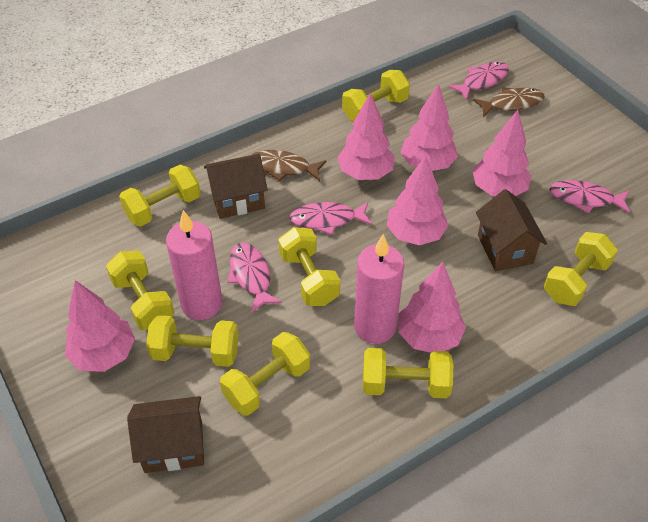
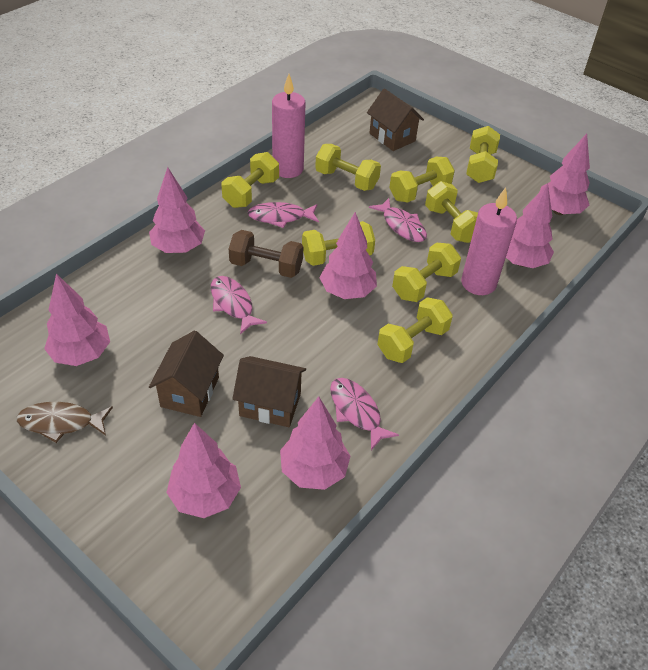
brown dumbbell: none = 0 -> [229,230,303,278] = 1
brown fish: [252,150,327,181] [473,87,545,117] = 2 -> [17,402,113,443] = 1
pink tree: [65,280,135,372] [337,93,395,180] [387,156,448,245] [398,262,466,353] [400,84,458,171] [472,110,531,196] = 6 -> [44,274,110,366] [149,167,205,253] [166,423,241,518] [280,397,350,490] [320,212,377,299] [506,183,554,268] [540,134,590,215] = 7

